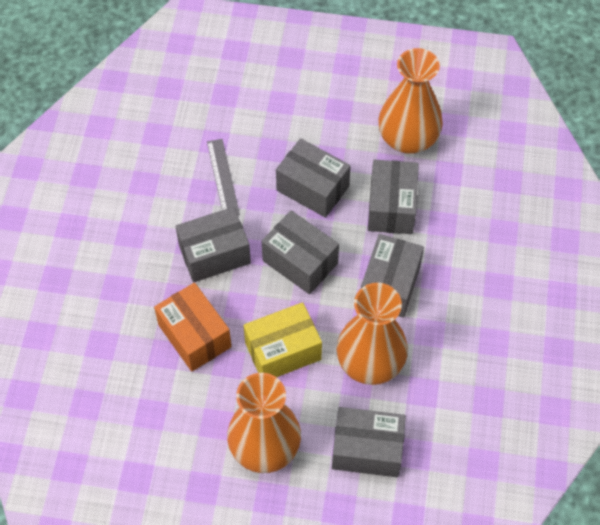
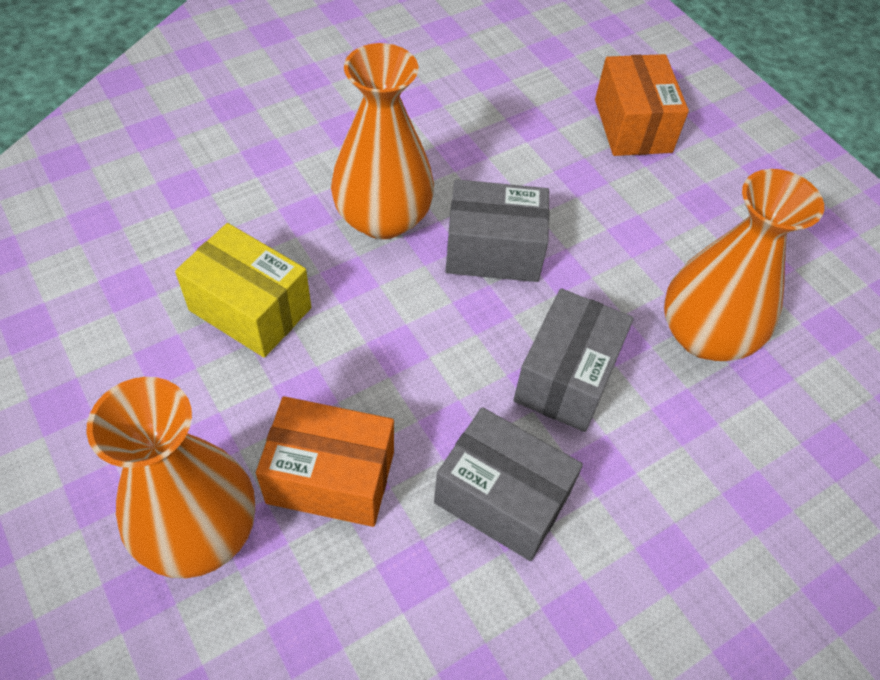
grey box: [176,207,251,282] [262,210,339,294] [276,138,351,218] [332,407,406,477] [361,234,424,318] [368,160,419,234] = 6 -> [434,407,583,561] [446,179,549,282] [513,289,634,432] = 3
grey ruler: [207,139,240,215] = 1 -> none = 0
orange box: [154,283,231,372] = 1 -> [256,396,394,527] [595,54,689,156] = 2

